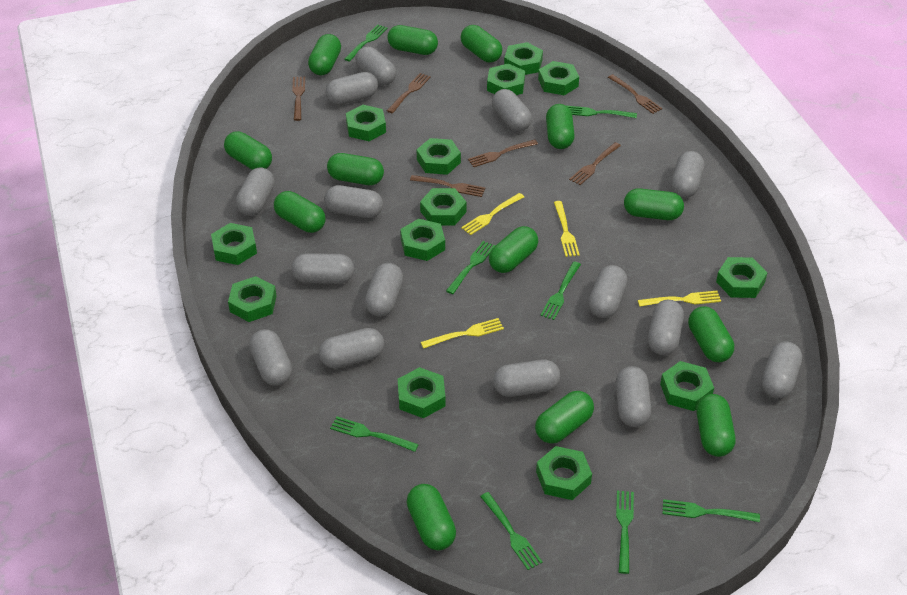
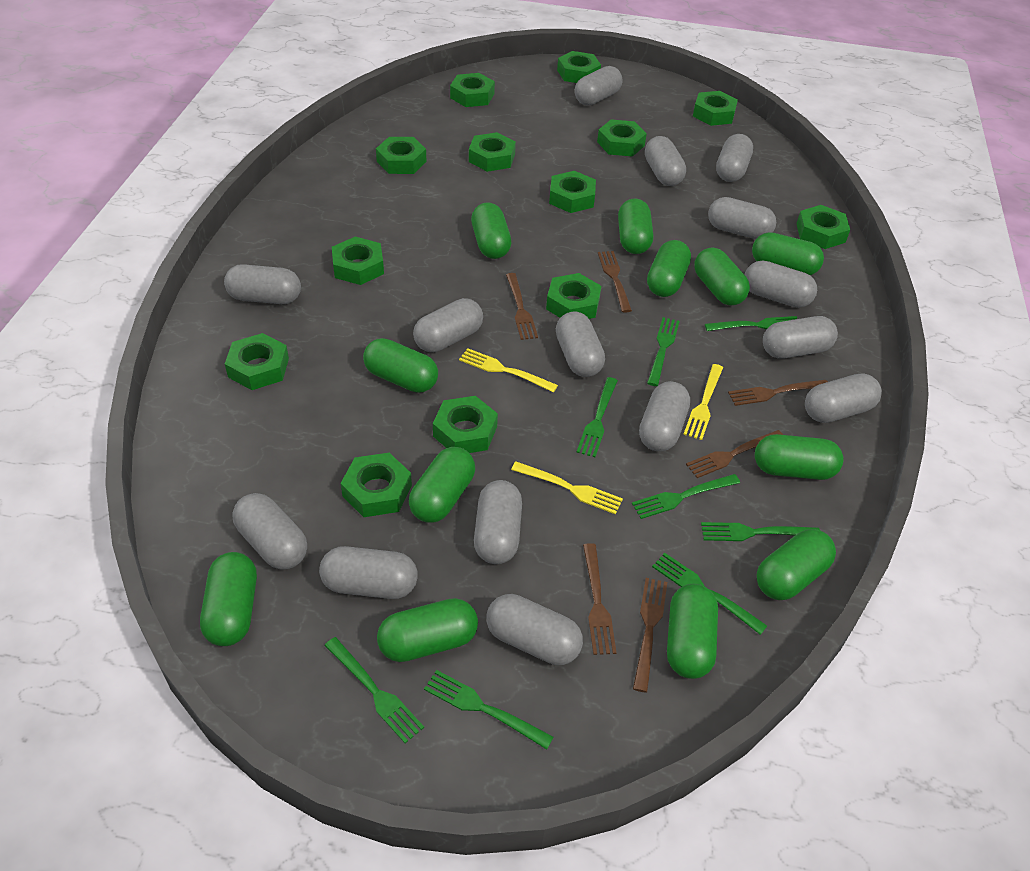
green capsule: [224,131,272,170] [274,191,326,233] [308,34,341,75] [327,153,384,185] [387,25,438,55] [407,484,456,550] [461,25,502,63] [489,226,538,273] [535,391,594,444] [546,104,575,149] [624,188,684,220] [688,306,734,362] [696,394,735,457] = 13 -> [200,552,257,646] [363,338,438,393] [377,598,478,662] [409,447,475,523] [471,202,511,259] [618,198,653,254] [647,240,691,297] [667,584,718,679] [694,247,750,306] [752,232,824,275] [755,434,844,480] [756,529,836,600] = 12
yellow fork: [421,318,504,349] [461,193,524,235] [554,201,580,257] [638,291,721,307] = 4 -> [459,348,558,393] [511,461,623,515] [683,364,723,440] = 3

